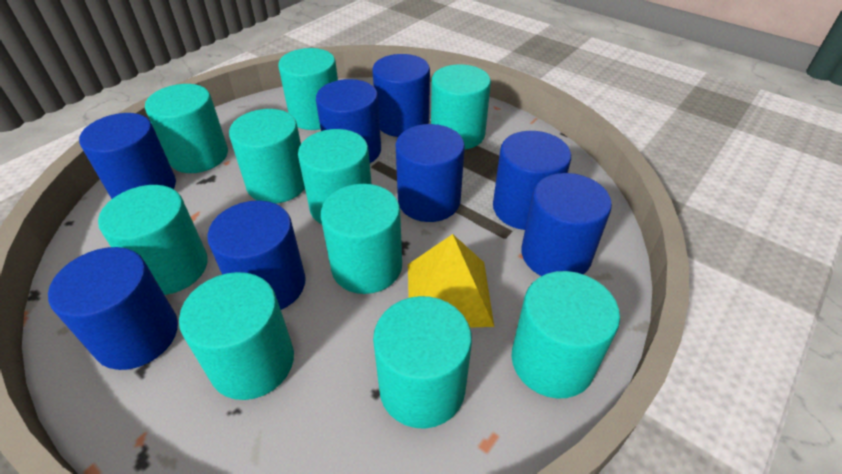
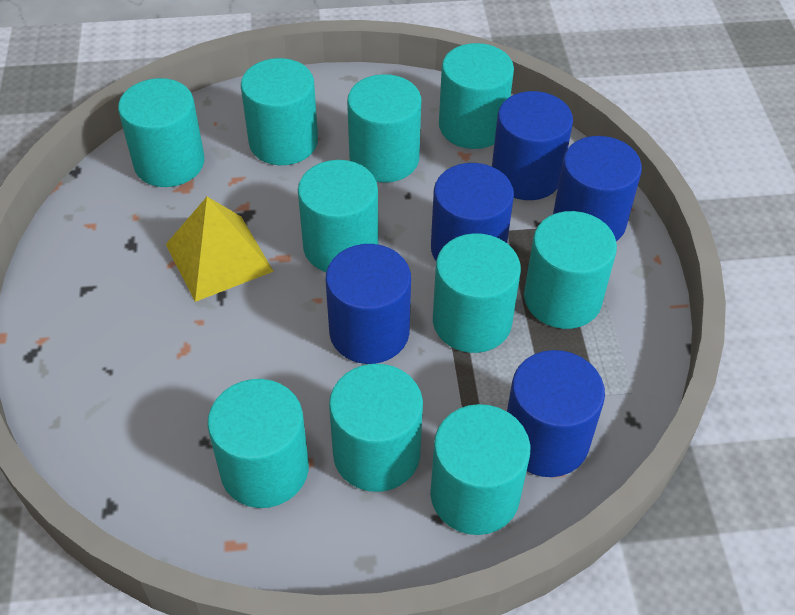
blue cylinder: [48,247,178,370] [79,113,176,199] [207,200,306,310] [316,79,381,163] [372,54,430,137] [395,124,465,222] [493,131,571,230] [521,173,612,276] = 8 -> [326,244,411,364] [431,163,514,260] [492,91,573,200] [507,350,605,477] [553,136,642,241] = 5

